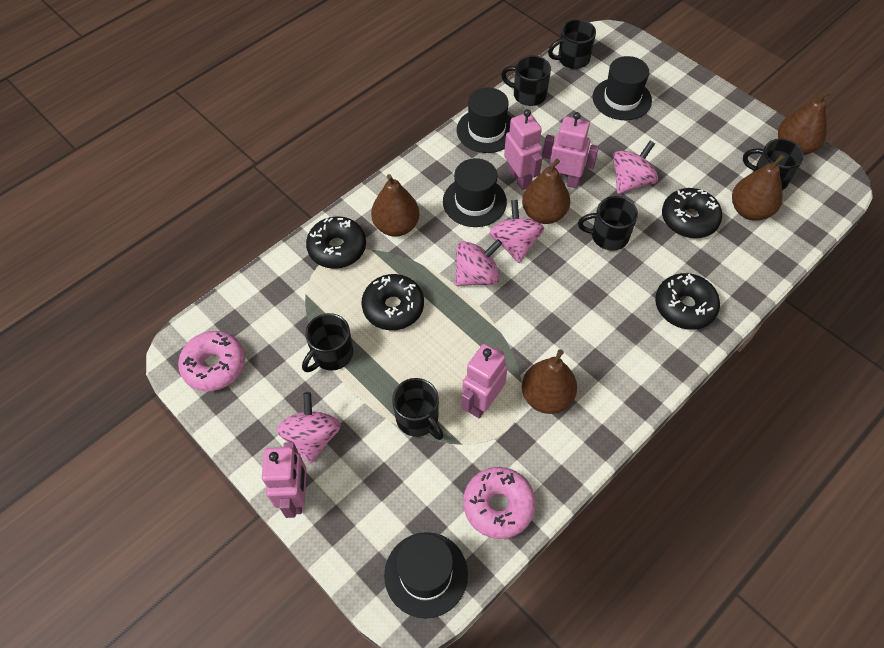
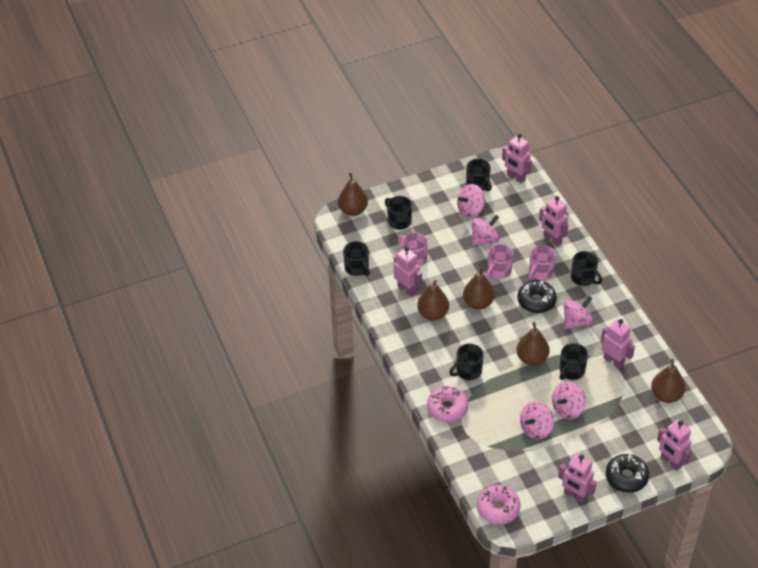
black donut: [306,216,366,269] [362,274,424,330] [655,273,720,330] [662,188,722,238] = 4 -> [517,280,557,313] [606,454,649,493] = 2
black hat: [384,532,468,618] [443,158,507,227] [457,88,512,153] [593,56,652,120] = 4 -> none = 0
pink mug: none = 0 -> [398,233,428,266] [486,244,513,279] [529,245,556,280] = 3
pink robot: [262,442,307,518] [461,344,508,418] [504,109,542,190] [543,112,599,189] = 4 -> [394,247,422,297] [502,134,532,183] [539,196,568,246] [558,453,597,503] [601,319,635,369] [657,420,692,471] = 6
pink spinning top: [277,392,341,464] [455,239,502,286] [490,200,544,263] [613,141,658,194] = 4 -> [457,184,485,217] [472,215,499,246] [520,401,554,439] [552,381,586,419] [564,296,593,329] = 5

